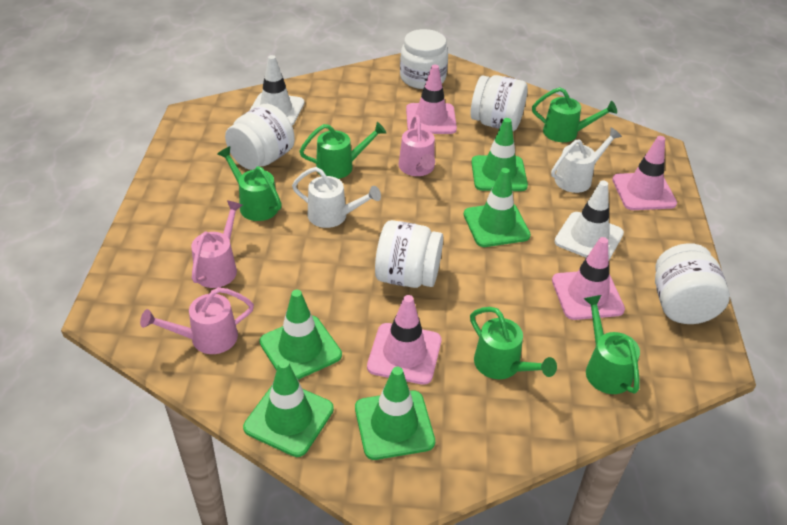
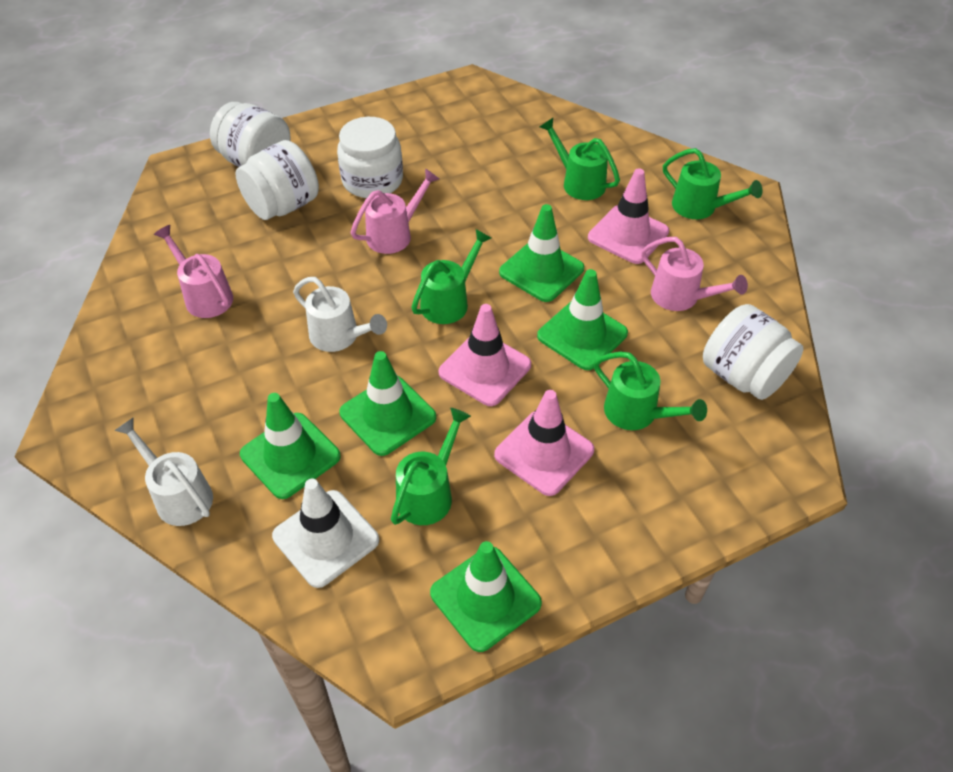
pink traffic cone: [367,295,441,385] [406,65,457,134] [552,237,625,320] [612,136,677,210] = 4 -> [439,304,531,406] [494,390,594,496] [588,168,669,264] = 3
white jar: [225,104,295,170] [375,220,443,288] [400,29,448,89] [470,75,528,131] [655,243,730,324] = 5 -> [210,102,290,167] [236,140,319,220] [337,117,403,198] [703,304,803,400] = 4
white traffic cone: [249,55,305,126] [554,181,624,261] = 2 -> [272,479,379,588] = 1

